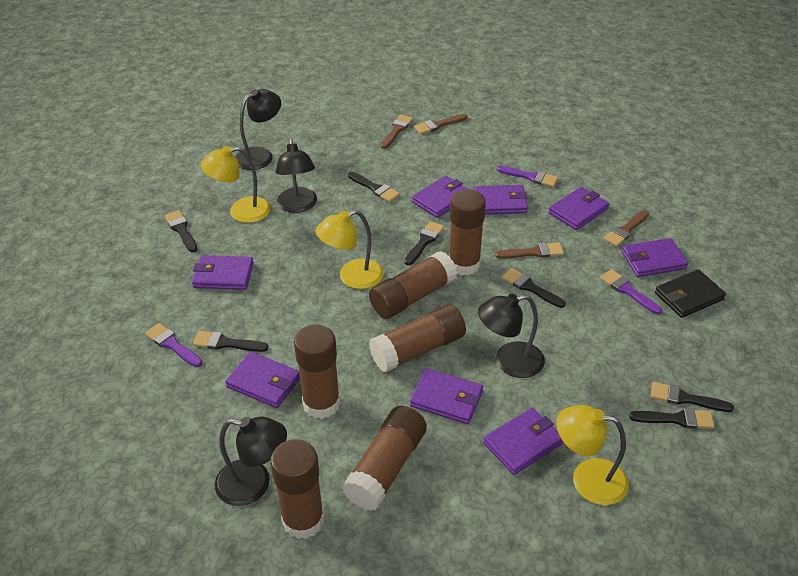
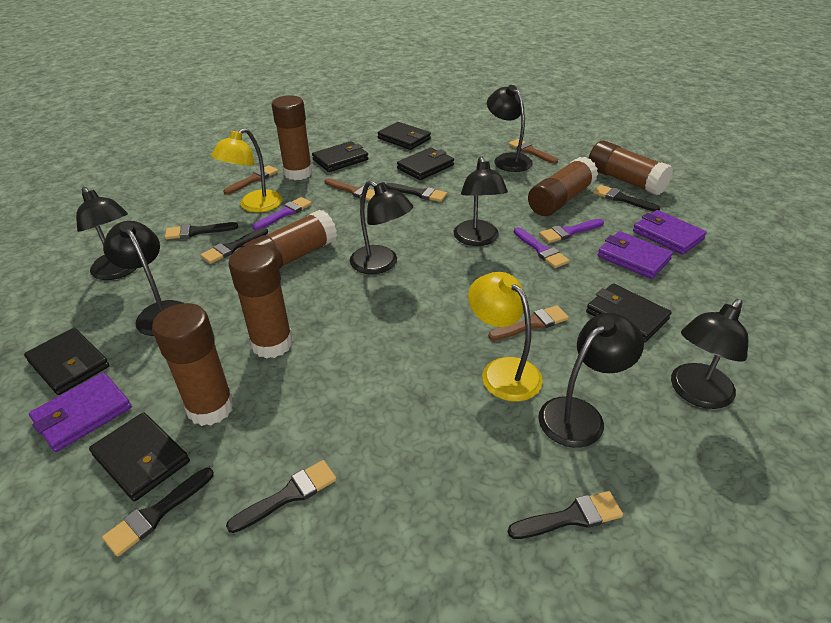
black lamp: [215,417,287,506] [236,89,281,170] [275,139,317,213] [478,293,545,378] = 4 -> [76,187,136,280] [103,221,183,336] [350,180,413,274] [454,156,508,246] [487,85,533,172] [538,313,644,448] [671,299,749,409] = 7
black wallet: [655,269,726,318] = 1 -> [24,328,110,395] [89,412,190,501] [312,141,369,172] [378,122,431,150] [397,147,454,180] [586,283,671,343] = 6
purple wallet: [192,255,254,290] [225,352,300,408] [410,368,483,424] [412,176,470,218] [474,185,528,215] [483,408,563,475] [548,187,609,230] [622,238,688,277] = 8 -> [29,372,132,452] [598,231,673,279] [633,210,707,255] = 3
yellow lamp: [201,146,271,223] [315,210,384,289] [556,405,629,505] = 3 -> [211,128,283,212] [468,272,543,402] = 2

